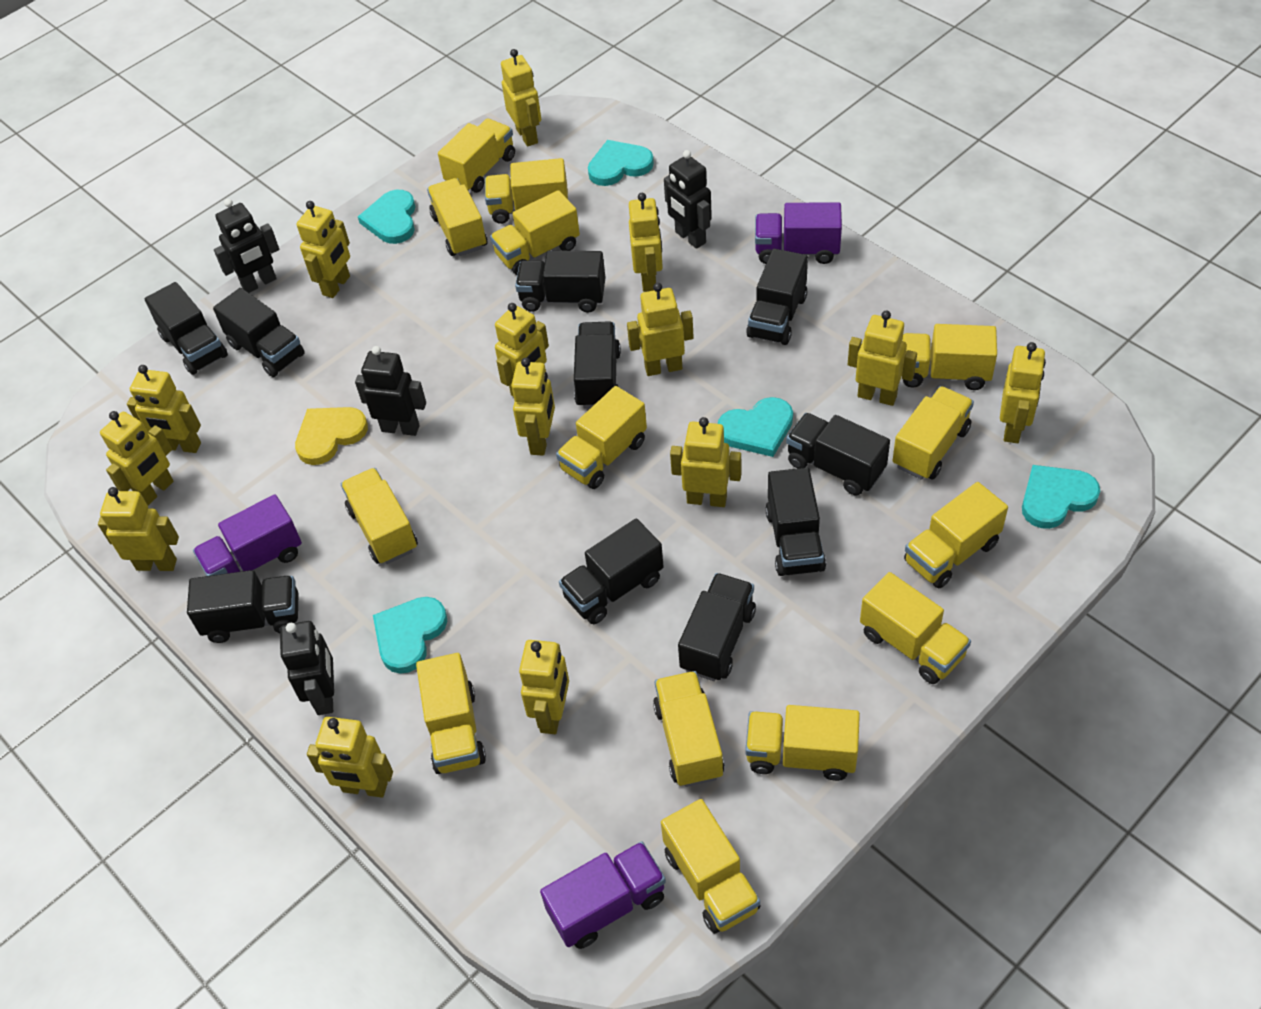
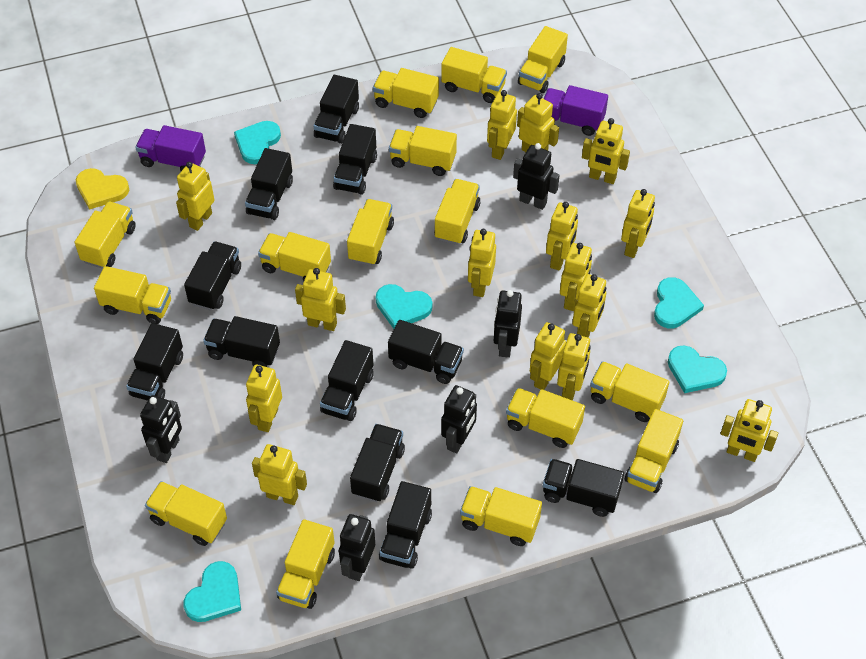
black robot: [214,199,279,293] [280,621,334,715] [355,346,426,436] [664,150,712,249] = 4 -> [140,395,182,463] [339,514,375,581] [441,385,477,453] [494,290,522,358] [513,143,560,210] = 5
black truck: [145,282,228,375] [187,570,299,643] [213,288,305,377] [515,250,606,313] [559,519,664,624] [574,321,621,408] [678,573,756,681] [746,249,808,345] [765,467,826,576] [786,413,890,496] = 10 -> [126,323,183,401] [184,241,241,310] [203,316,280,367] [245,148,293,220] [313,75,359,144] [320,340,374,421] [333,124,377,195] [350,424,405,502] [379,481,432,569] [388,320,464,384] [543,459,624,517] = 11
purple truck: [193,494,302,576] [540,842,666,949] [755,202,842,264] = 3 -> [135,125,206,171] [543,85,608,136] = 2
yellow robot: [98,487,179,571] [100,411,174,505] [127,365,201,453] [297,201,350,298] [307,717,393,798] [495,303,549,397] [501,49,541,147] [511,358,555,455] [519,640,569,734] [627,283,694,376] [629,193,663,292] [670,417,741,507] [848,311,917,406] [1000,342,1046,443] = 14 -> [176,162,214,231] [246,365,282,432] [252,444,307,505] [295,268,346,331] [468,229,496,297] [487,90,517,160] [517,93,559,152] [530,322,566,390] [546,202,578,271] [557,333,591,401] [560,243,592,311] [572,274,606,338] [582,118,630,184] [621,189,655,258] [720,399,778,462] = 15
yellow truck: [341,468,418,564] [416,653,486,774] [427,178,487,256] [438,119,515,193] [485,158,568,224] [490,190,580,275] [556,386,647,489] [653,671,724,787] [661,799,761,934] [745,705,860,781] [860,572,971,684] [892,386,974,480] [902,324,997,390] [904,482,1008,588] = 14 -> [74,201,136,268] [94,266,171,324] [145,481,227,546] [258,232,331,281] [276,519,335,609] [347,199,394,266] [373,68,439,118] [389,126,457,176] [434,179,480,245] [441,47,507,103] [460,486,542,546] [506,388,585,448] [518,26,568,93] [590,361,669,422] [625,409,683,493] = 15

